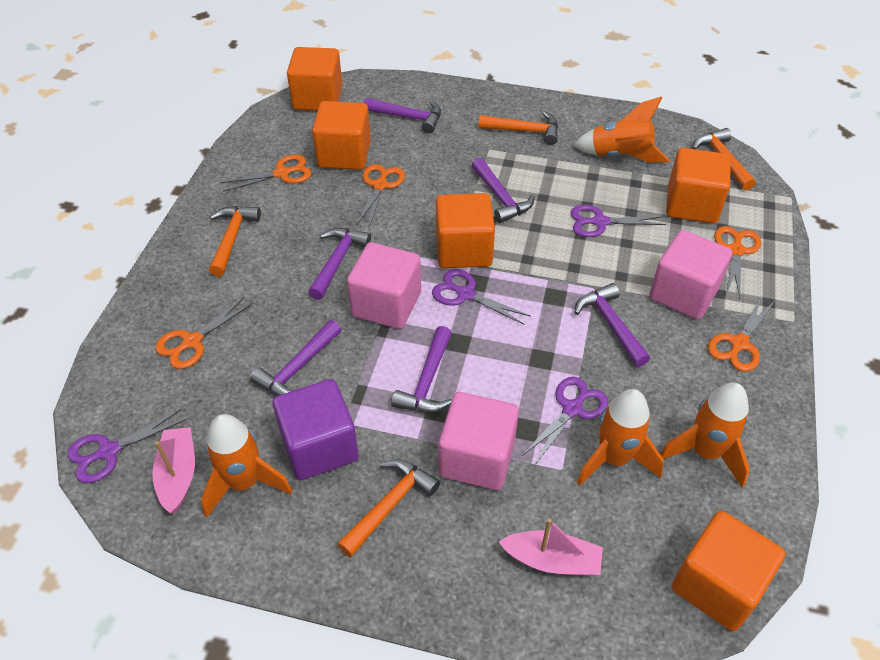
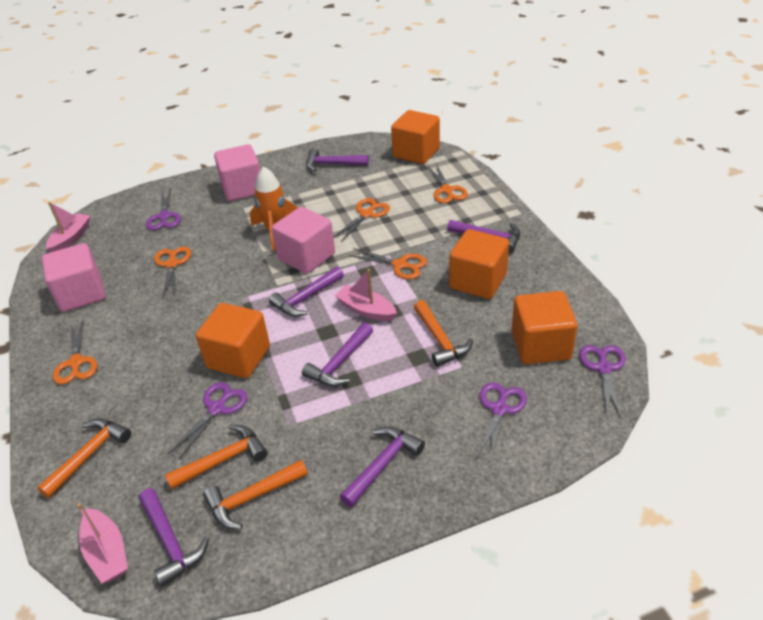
orange cube: [287,47,343,111] [312,101,371,170] [436,193,495,268] [666,148,730,224] [672,511,785,631] = 5 -> [196,303,270,378] [391,110,440,164] [449,229,509,299] [512,291,577,364] = 4
orange rocket: [201,414,293,518] [573,96,670,163] [577,389,664,486] [660,383,750,488] = 4 -> [250,166,298,251] = 1
pink boat: [152,427,195,513] [499,518,603,576] = 2 -> [46,202,91,252] [77,503,128,584] [335,269,397,321] = 3
purple cube: [273,379,359,480] = 1 -> none = 0

